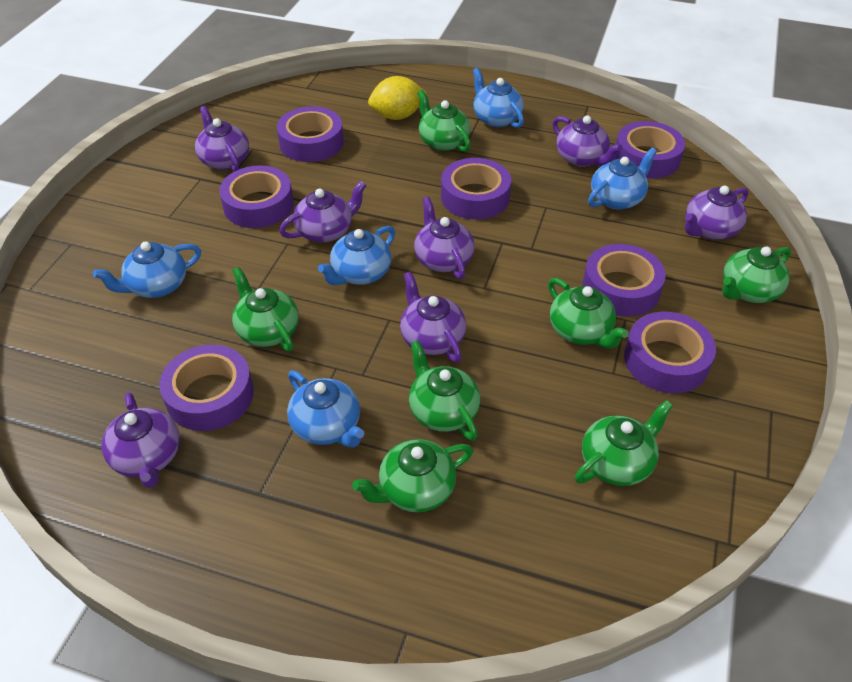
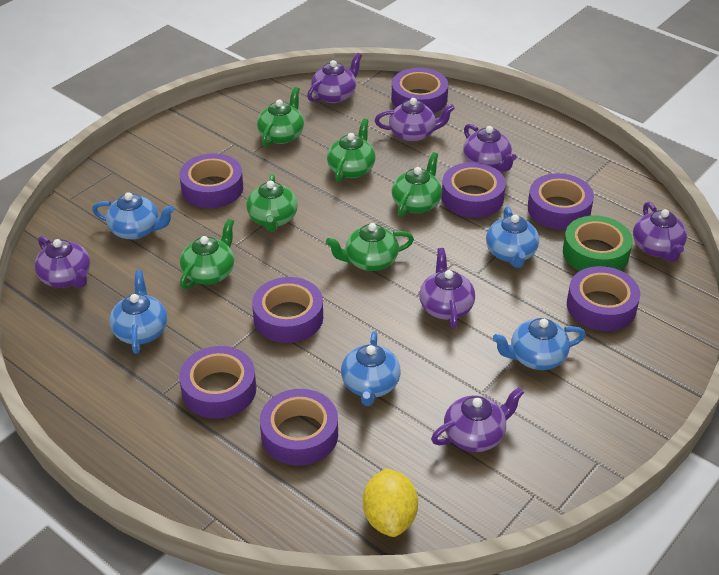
green tape: none = 0 -> [563,216,633,271] = 1
green teapot: [232,267,299,351] [352,439,473,512] [409,340,480,441] [417,90,471,152] [548,278,628,349] [575,400,673,486] [722,247,791,303] = 7 -> [180,219,234,289] [246,174,298,232] [257,87,304,147] [326,223,414,271] [327,119,375,182] [392,152,442,217] = 6
purple tape: [159,345,254,431] [219,166,294,228] [277,107,344,162] [441,158,511,219] [582,244,666,317] [616,121,685,178] [624,312,716,393] = 7 -> [179,153,243,208] [179,346,256,419] [252,277,323,343] [260,389,338,466] [392,68,448,113] [442,162,506,218] [528,173,594,230] [567,266,640,331] = 8

